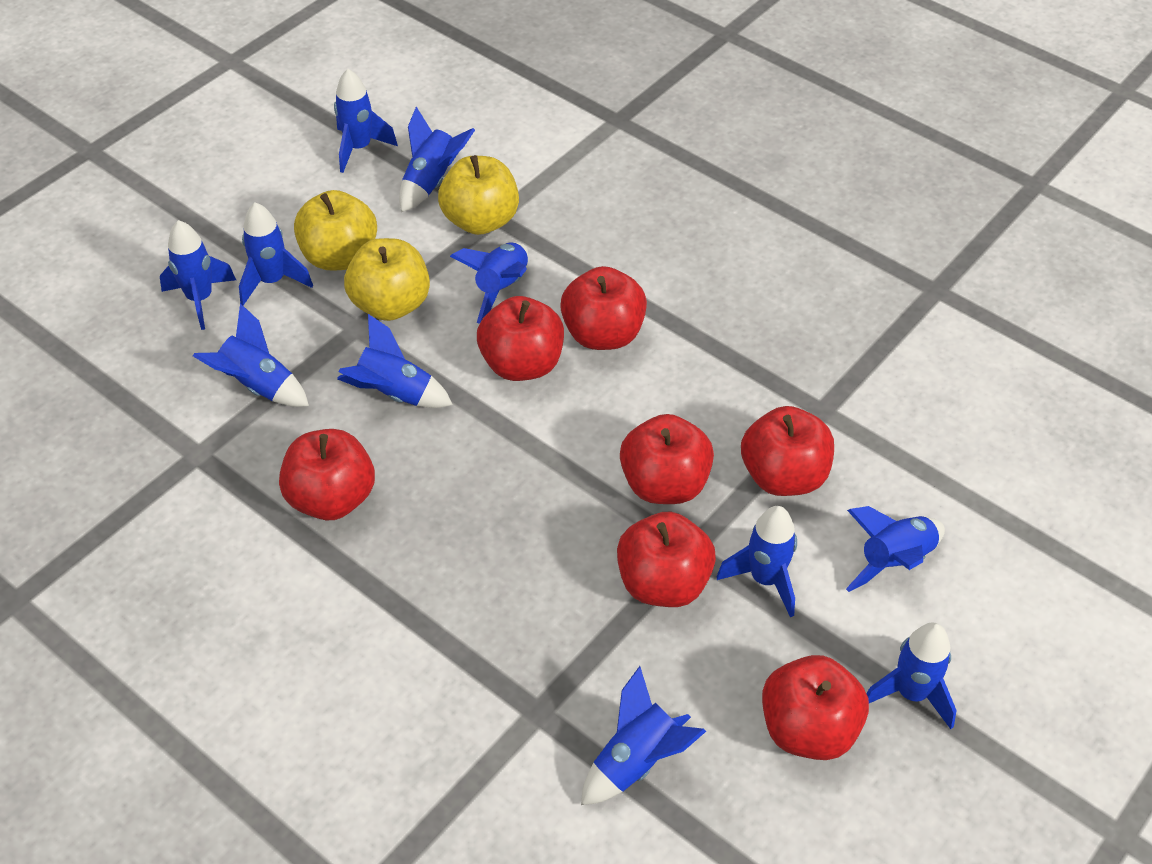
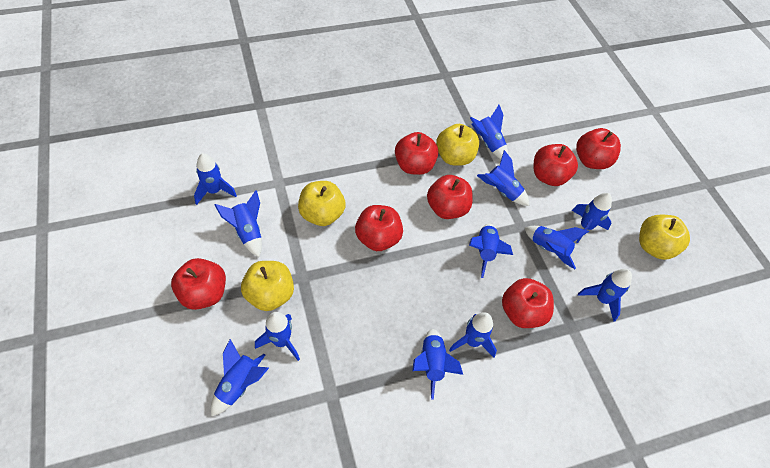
blue rocket: [160,220,236,330] [193,303,309,407] [239,202,313,305] [334,69,398,173] [337,314,453,408] [399,107,475,212] [450,242,528,324] [581,666,706,805] [717,506,797,617] [846,506,945,592] [867,623,957,729] = 11 -> [194,153,237,205] [211,339,269,416] [215,190,262,257] [255,312,300,361] [412,329,463,400] [449,312,497,358] [469,223,513,278] [470,105,508,159] [477,150,529,206] [525,226,589,269] [572,193,612,243] [578,269,632,322] = 12
yellow apple: [294,190,377,271] [344,238,430,321] [438,155,519,235] = 3 -> [241,261,294,311] [298,181,346,226] [436,124,479,166] [639,215,690,260] = 4

